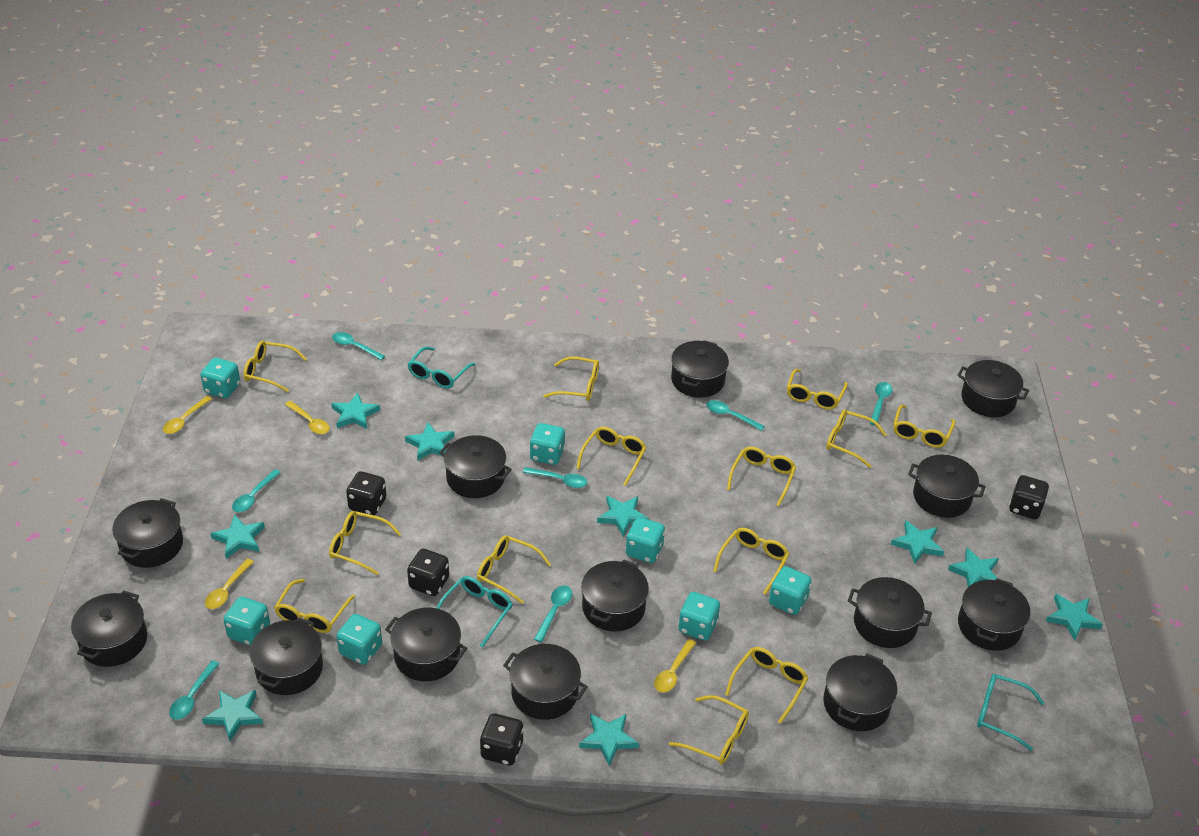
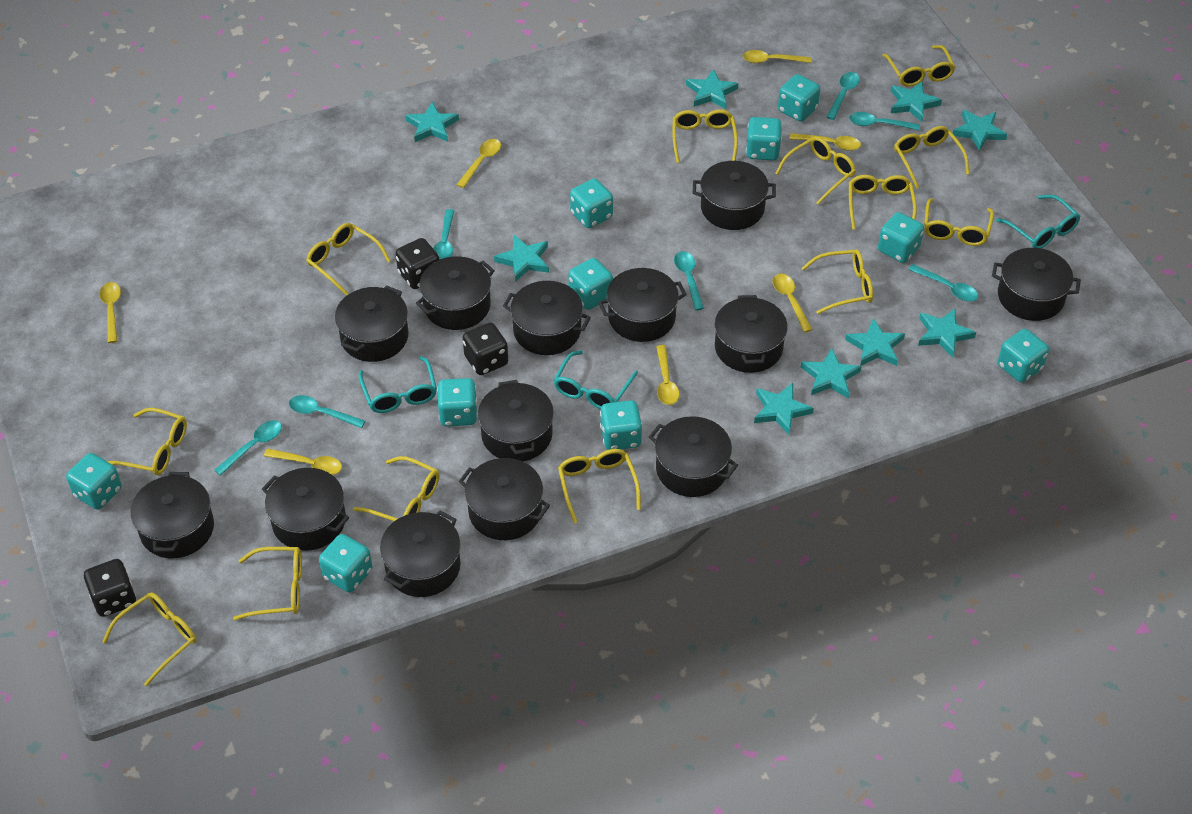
black dice: [346,471,386,515] [407,549,449,596] [480,714,524,765] [1009,475,1049,519] = 4 -> [84,559,136,617] [396,238,439,289] [463,323,508,375] = 3
turquoise dice: [201,358,240,398] [224,597,270,646] [337,614,382,665] [530,423,565,465] [626,517,665,563] [678,592,720,641] [769,566,812,615] = 7 -> [66,453,122,510] [319,534,372,593] [437,378,478,427] [568,258,613,310] [570,179,613,228] [600,400,643,450] [746,117,782,161] [778,74,820,122] [878,212,924,263] [998,329,1049,383] = 10
yellow spoon: [163,396,212,434] [205,559,254,609] [285,401,330,434] [654,639,696,693] = 4 -> [99,282,121,343] [264,448,342,475] [457,139,501,188] [656,345,679,405] [743,50,811,63] [772,273,812,332] [789,133,861,151] = 7

